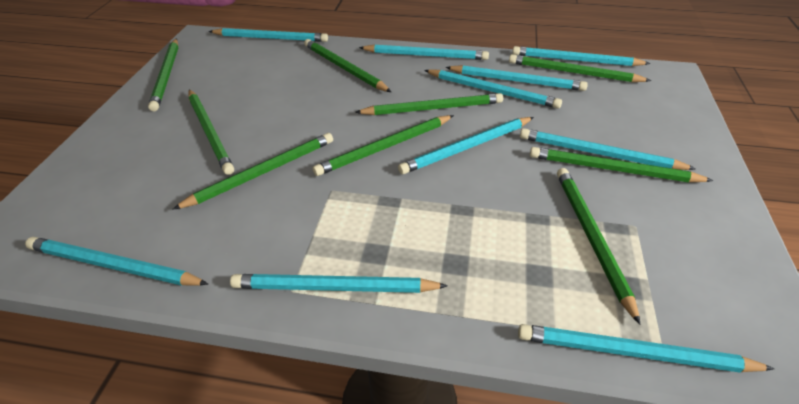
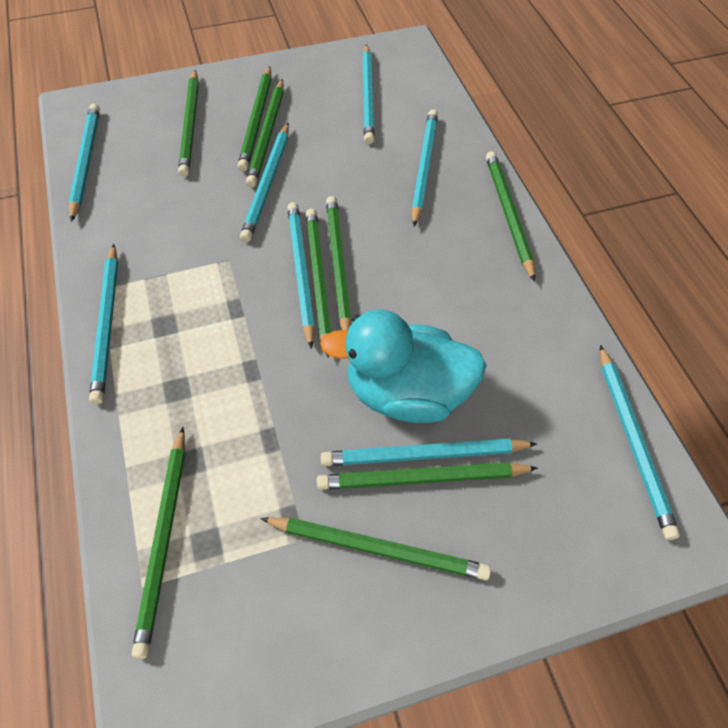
turquoise duck: none = 0 -> [320,309,487,423] = 1
turquoise pencil: [25,237,208,286] [209,28,328,42] [230,274,448,293] [359,44,489,60] [398,117,534,174] [424,69,562,109] [446,65,588,91] [512,46,650,66] [518,324,774,373] [520,128,696,170] = 10 -> [68,104,100,222] [89,244,118,404] [240,123,289,242] [287,202,315,349] [321,439,537,466] [362,44,375,144] [411,109,438,227] [600,345,680,540] = 8

